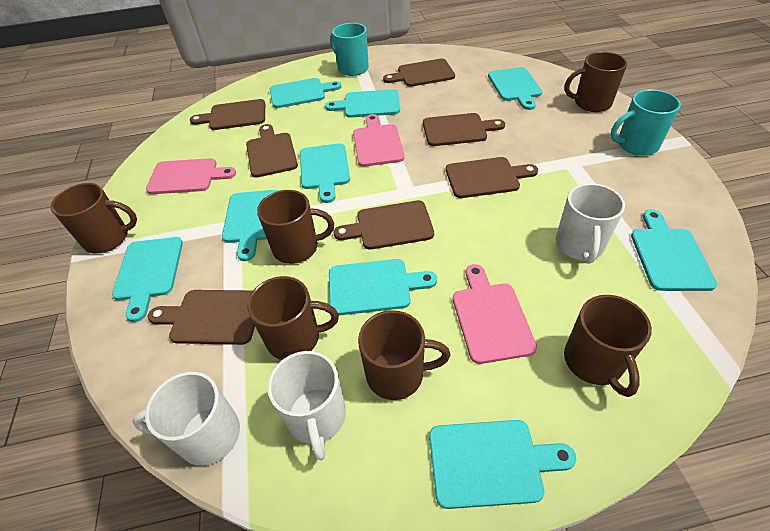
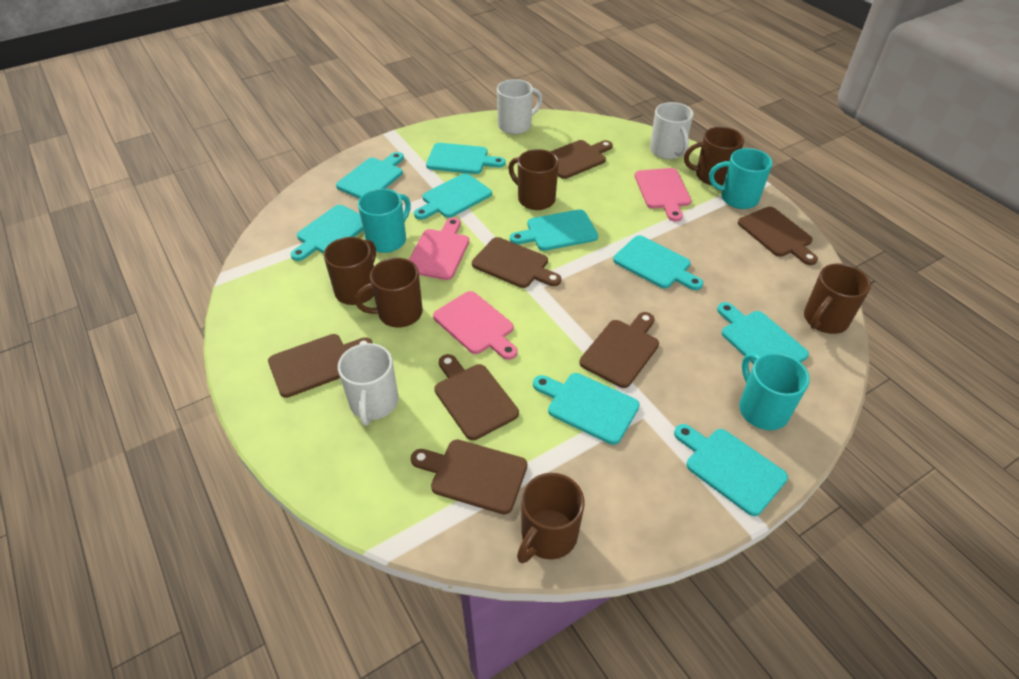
turquoise mug: [330,23,369,76] [611,90,681,156] = 2 -> [358,189,411,253] [709,148,773,209] [739,353,810,430] = 3

